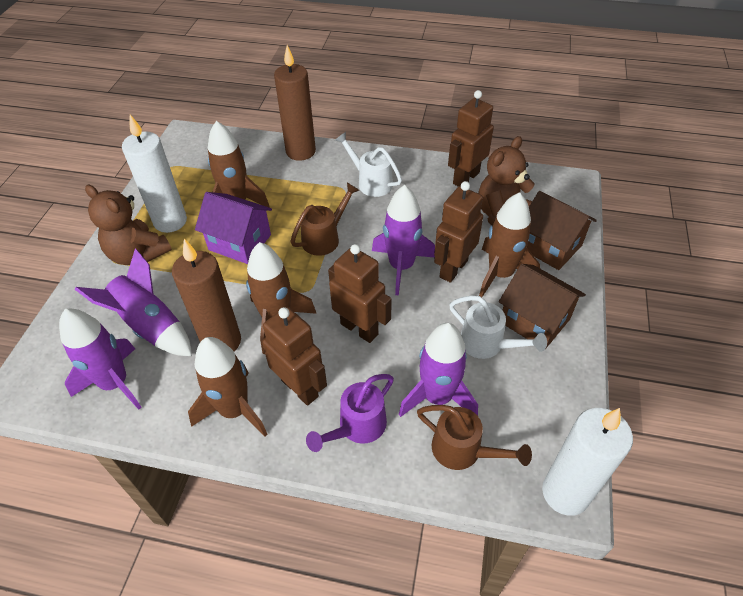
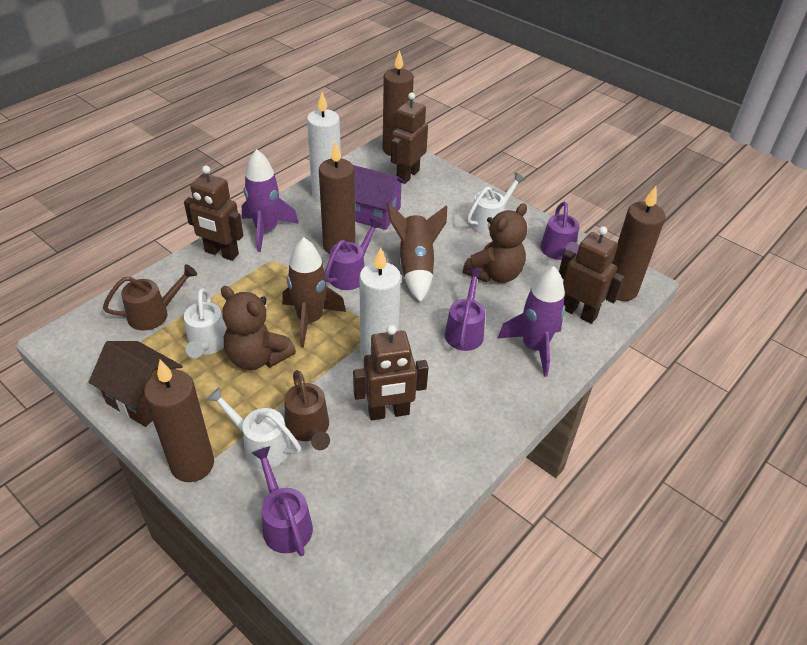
brown candle: [172,239,241,351] [274,45,316,161] = 2 -> [144,360,214,482] [319,141,356,254] [383,50,414,156] [612,186,666,301] = 4
brown house: [499,264,586,348] [527,191,597,270] = 2 -> [89,341,183,427] = 1
brown rocket: [188,337,267,437] [208,121,270,207] [246,242,317,354] [479,192,540,297] = 4 -> [282,237,346,348] [387,202,447,302] = 2
purple rocket: [59,309,142,410] [75,248,192,356] [372,185,435,296] [399,323,478,417] = 4 -> [242,149,299,252] [497,266,565,377] = 2
purple watering can: [306,374,394,452] = 1 -> [252,446,313,556] [325,218,382,290] [445,269,485,351] [540,202,579,260] = 4
white watering can: [335,132,402,197] [449,295,547,359] = 2 -> [184,288,227,358] [206,387,301,468] [467,172,526,235] = 3

